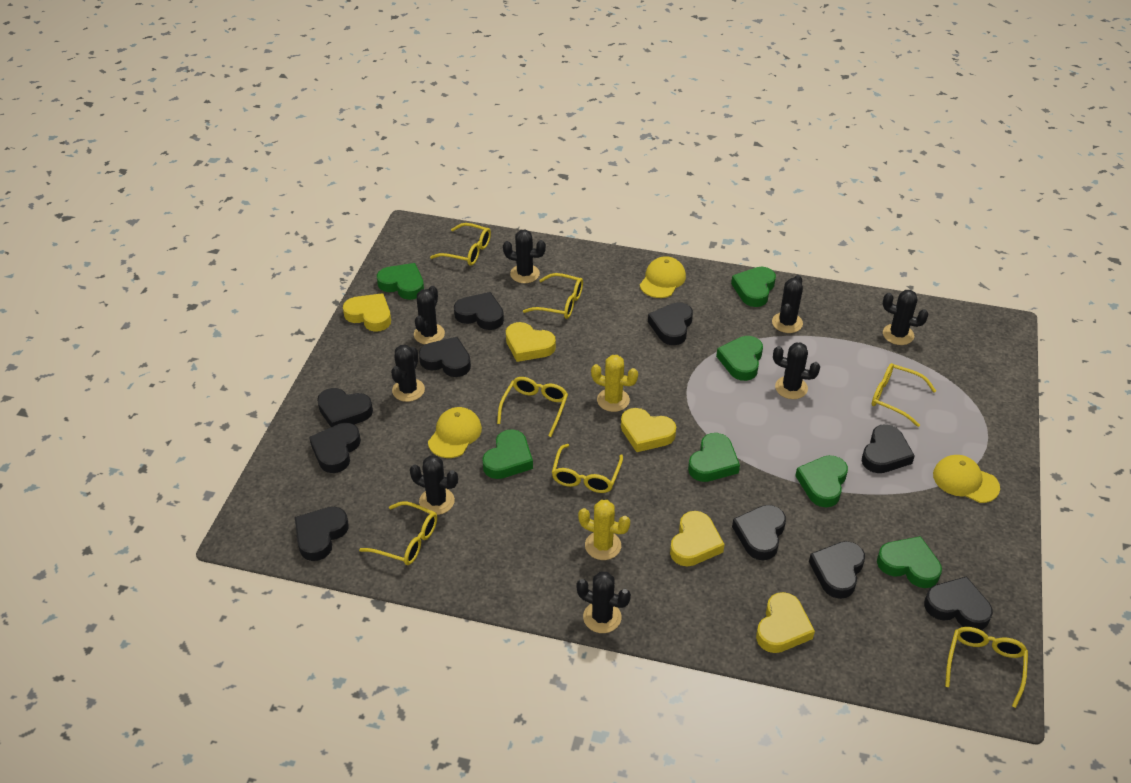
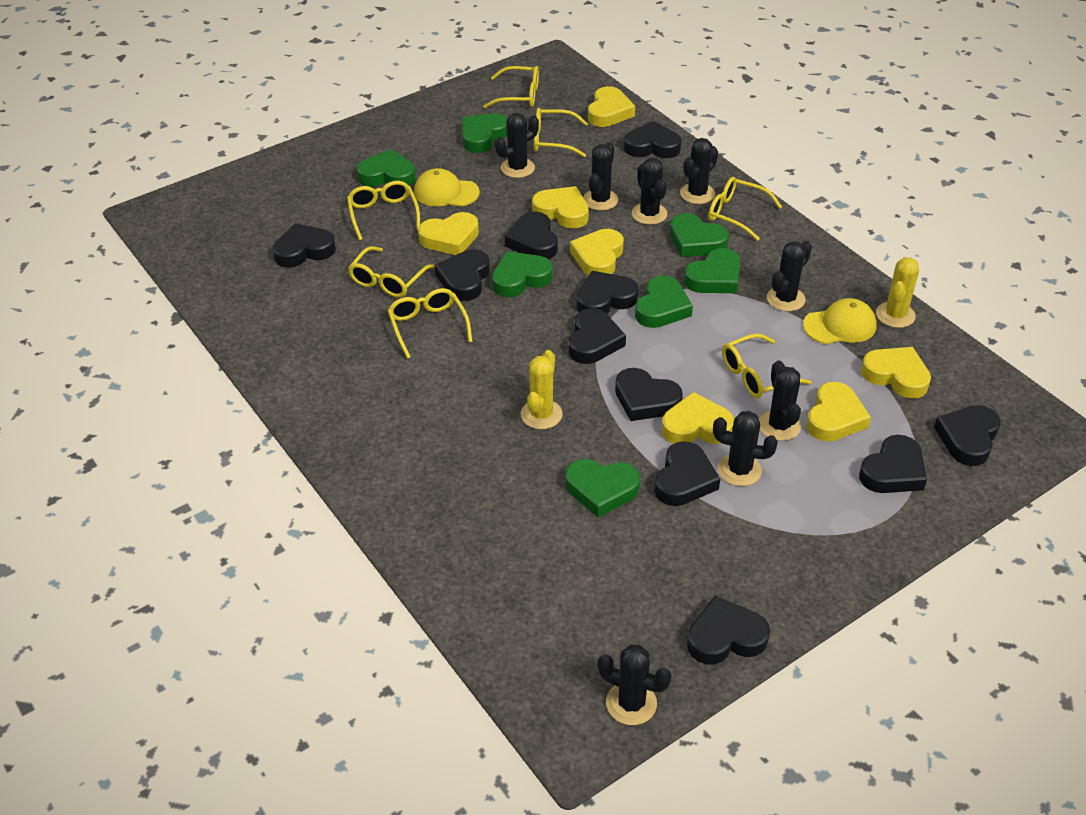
black heart: [295,507,349,561] [309,423,361,473] [317,388,373,427] [419,337,471,377] [454,292,504,330] [648,302,693,345] [732,505,786,560] [809,541,865,599] [862,424,915,473] [924,576,993,630] = 10 -> [273,223,336,268] [435,250,490,301] [504,212,558,259] [569,308,626,364] [577,271,639,313] [615,368,683,421] [624,121,681,158] [655,441,720,506] [687,596,770,664] [859,435,927,493] [934,405,1001,466] = 11
yellow cap: [428,407,482,458] [640,256,686,298] [933,455,1000,503] = 3 -> [414,168,480,207] [803,298,877,344] = 2
yellow heart: [343,293,391,332] [506,322,556,362] [621,408,676,452] [670,511,725,567] [756,592,815,653] = 5 -> [418,212,479,255] [532,186,589,229] [570,229,624,276] [588,86,635,127] [662,392,734,444] [806,382,871,442] [861,347,931,398] = 7

